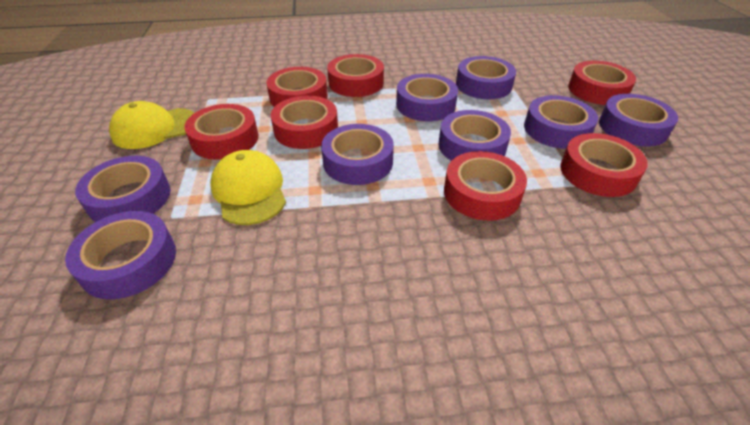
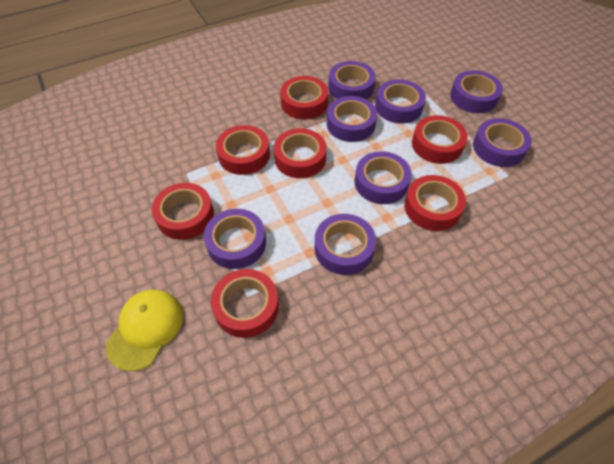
yellow cap: [109,101,194,149] [210,150,286,225] = 2 -> [106,290,183,371] = 1

